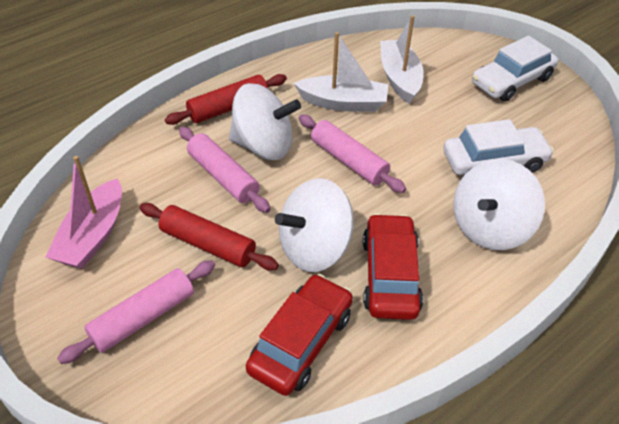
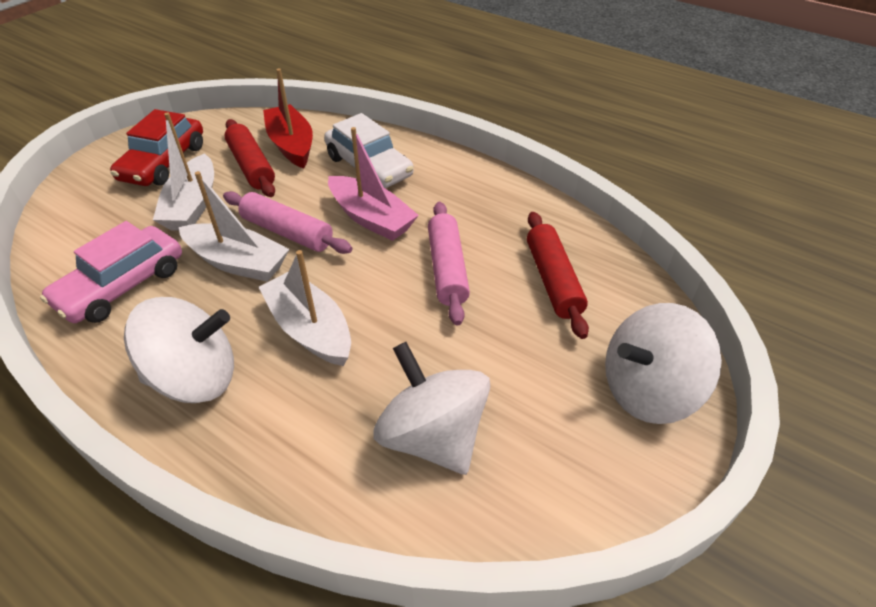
pink car: none = 0 -> [40,221,182,323] = 1
pink rolling pin: [57,260,215,364] [179,127,270,213] [298,114,406,193] = 3 -> [223,191,353,254] [428,202,470,325] = 2
red boat: none = 0 -> [263,68,313,168] = 1
red car: [246,274,353,396] [363,213,423,320] = 2 -> [110,109,203,186] = 1
white boat: [294,32,388,112] [380,15,424,104] = 2 -> [153,112,214,231] [179,171,289,282] [259,250,351,366] = 3
white car: [443,119,554,175] [472,36,558,102] = 2 -> [324,113,414,188] = 1

